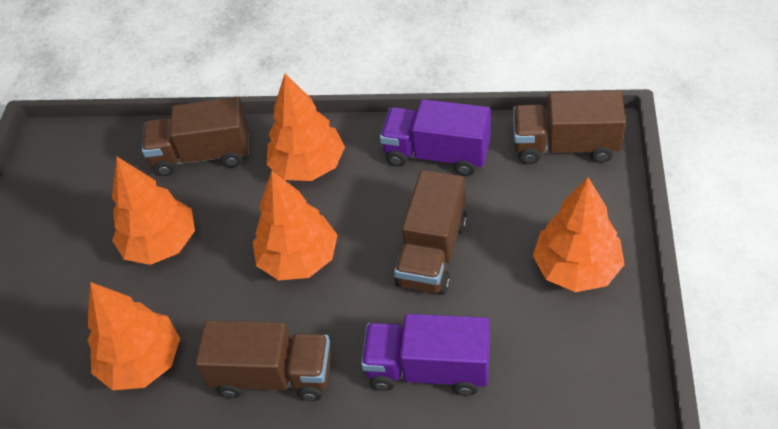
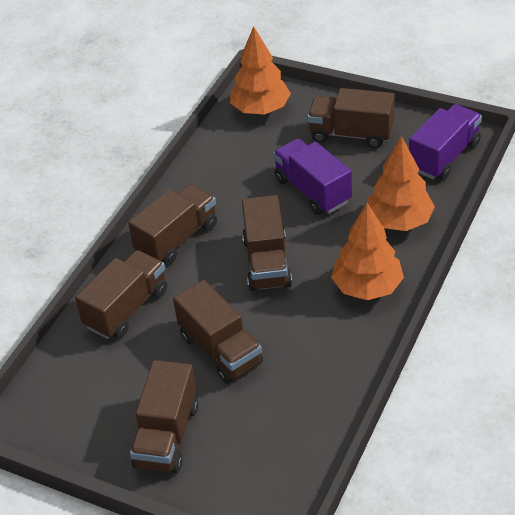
brown truck: [142,97,249,176] [195,321,331,401] [394,170,467,295] [513,90,626,165] = 4 -> [75,250,167,339] [128,184,217,265] [130,360,198,473] [173,280,263,384] [242,195,292,291] [307,88,395,148] = 6
orange tree: [87,282,180,390] [112,157,195,265] [253,171,337,281] [267,73,345,181] [533,177,625,292] = 5 -> [230,26,291,115] [331,203,404,300] [367,136,435,231] = 3

